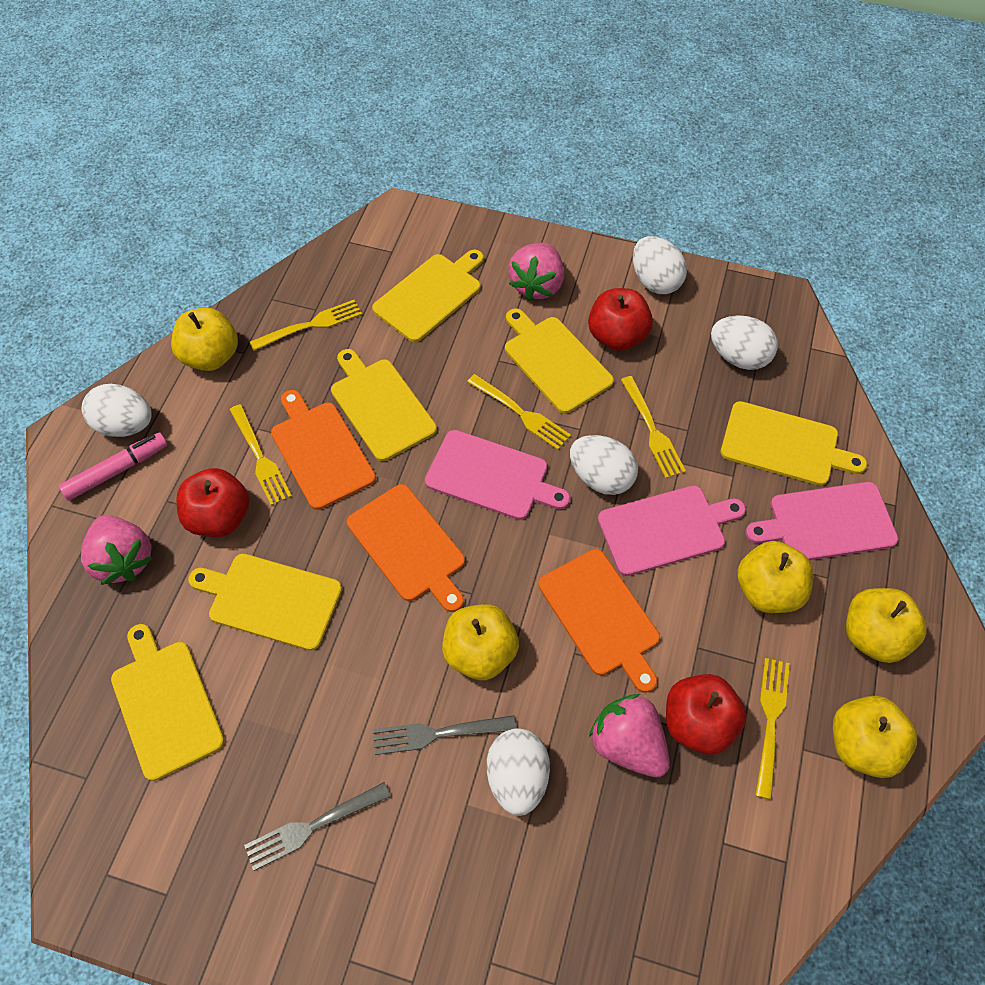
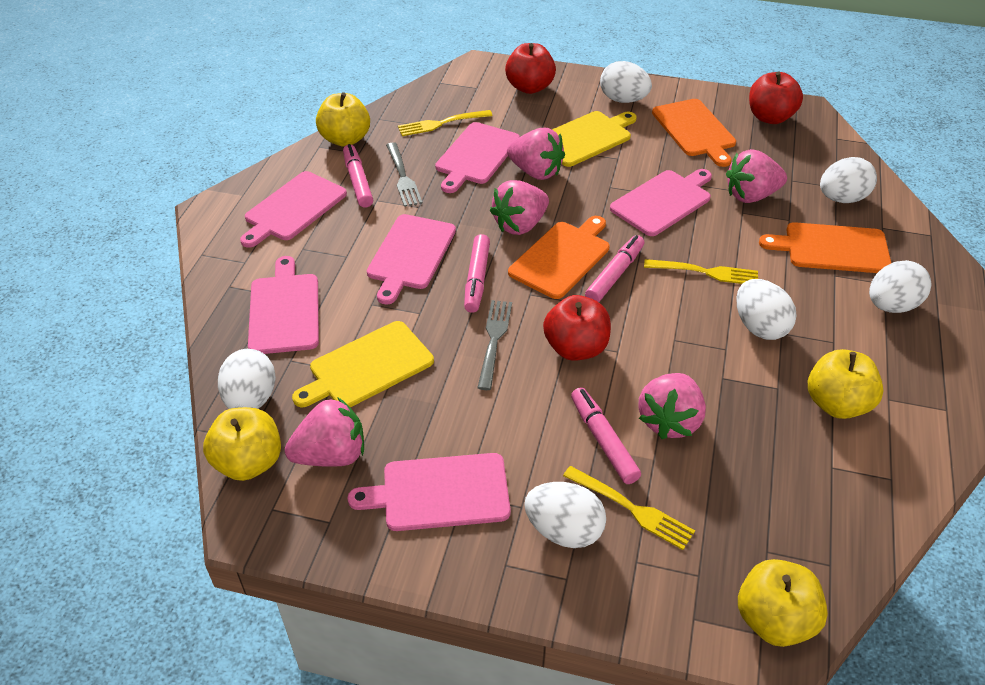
pink cutting board: [425,430,570,520] [598,485,746,576] [745,482,898,560] = 3 -> [240,171,347,248] [248,256,319,354] [348,453,511,531] [367,214,456,305] [435,122,520,193] [610,169,712,236] = 6
pink marker: [59,432,168,501] = 1 -> [343,144,373,208] [464,234,490,313] [571,387,641,484] [585,235,644,302] = 4
pink strawberry: [81,515,153,585] [508,243,564,301] [589,694,670,777] = 3 -> [285,397,364,467] [490,180,549,235] [507,128,565,180] [638,373,706,439] [726,149,787,203] = 5
white egg: [82,384,152,437] [487,728,550,816] [570,435,638,495] [633,236,687,294] [711,315,778,370] = 5 -> [218,349,276,409] [524,482,606,548] [600,61,652,103] [736,279,797,340] [820,157,877,203] [869,260,932,313] = 6
yellow apple: [171,308,238,371] [442,604,519,680] [737,541,813,613] [833,696,917,778] [846,588,927,663] = 5 -> [203,407,281,481] [316,92,370,147] [738,559,828,647] [808,349,884,419] = 4
yellow cutting board: [111,624,225,781] [188,554,342,651] [331,349,437,461] [372,250,484,342] [505,309,614,414] [721,401,867,486] = 6 -> [292,321,434,408] [552,111,637,167] = 2
yellow fork: [230,404,292,506] [250,300,362,351] [467,374,571,450] [621,376,686,479] [755,658,790,800] = 5 -> [398,110,493,136] [563,466,695,550] [644,259,758,284] = 3

